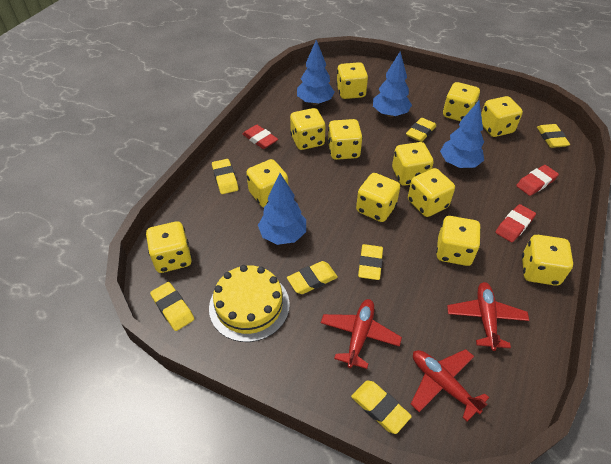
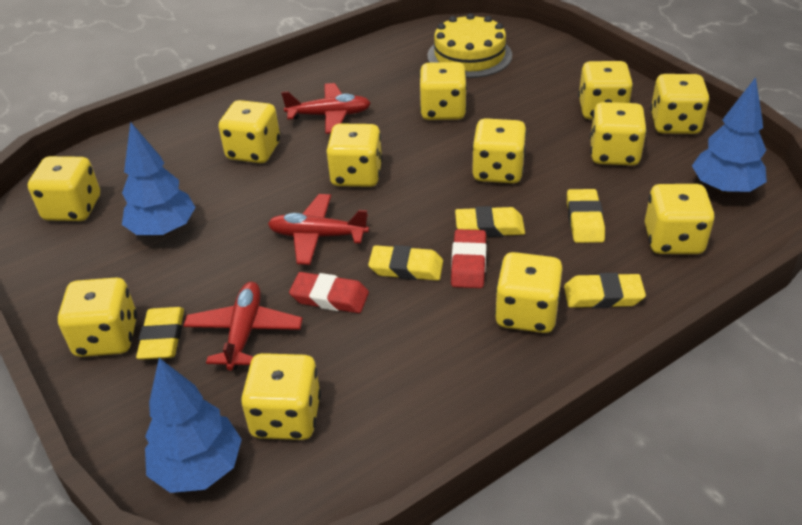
blue tree: [258,173,306,245] [297,40,335,105] [373,51,412,117] [440,101,484,168] = 4 -> [122,122,196,236] [145,358,242,493] [692,77,767,194] = 3
red eraser: [243,125,278,149] [495,204,536,242] [516,165,559,196] = 3 -> [289,272,369,313] [451,229,487,288] = 2
yellow eraser: [150,282,194,331] [212,159,238,194] [287,261,338,294] [351,380,412,434] [358,244,383,280] [406,118,437,142] [537,124,570,148] = 7 -> [136,307,184,360] [368,245,443,281] [455,206,525,237] [564,273,646,308] [567,189,605,243] = 5

